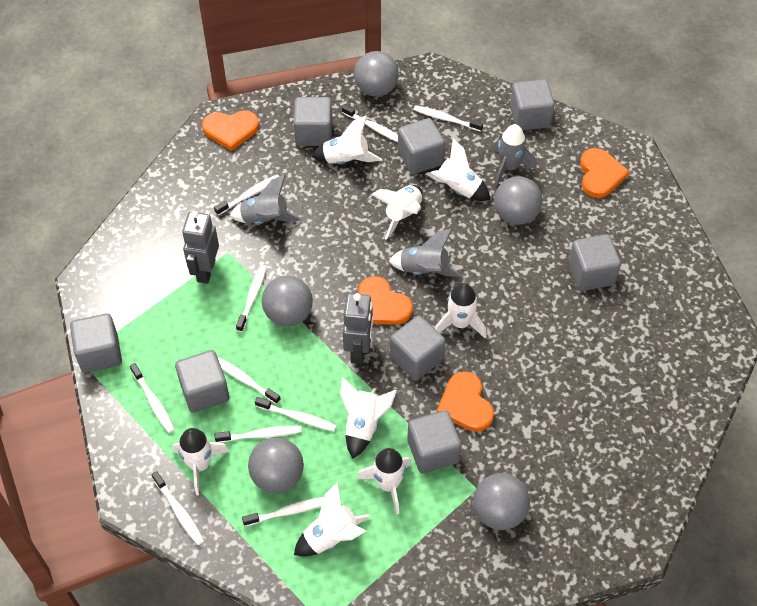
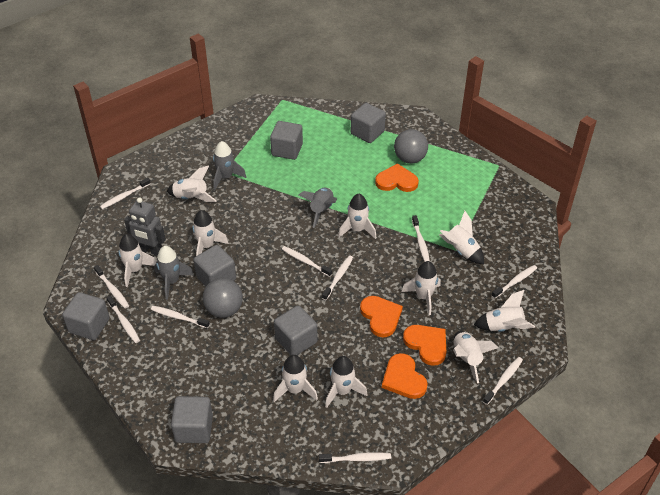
grey ball: [248,437,304,493] [262,276,313,326] [354,51,399,97] [473,473,530,530] [494,176,543,225] = 5 -> [203,278,243,318] [394,129,428,164] = 2
grey cube: [70,313,122,373] [175,350,229,413] [294,97,332,146] [390,315,446,381] [398,118,445,174] [407,410,461,474] [510,79,555,130] [569,234,621,291] = 8 -> [62,292,110,340] [171,396,213,443] [194,245,236,286] [270,121,303,160] [274,305,317,355] [351,103,386,143] = 6
grey robot: [182,211,219,284] [343,293,373,364] = 2 -> [124,197,166,256] = 1
white rocket: [172,428,229,495] [294,482,370,557] [312,115,382,164] [340,377,397,459] [357,448,411,514] [371,185,423,240] [426,138,490,201] [435,283,487,339] = 8 -> [118,234,156,287] [167,166,217,202] [192,210,229,256] [273,355,318,402] [325,356,368,408] [338,194,376,239] [402,261,441,315] [439,211,484,264] [453,331,499,383] [474,290,535,332] = 10

